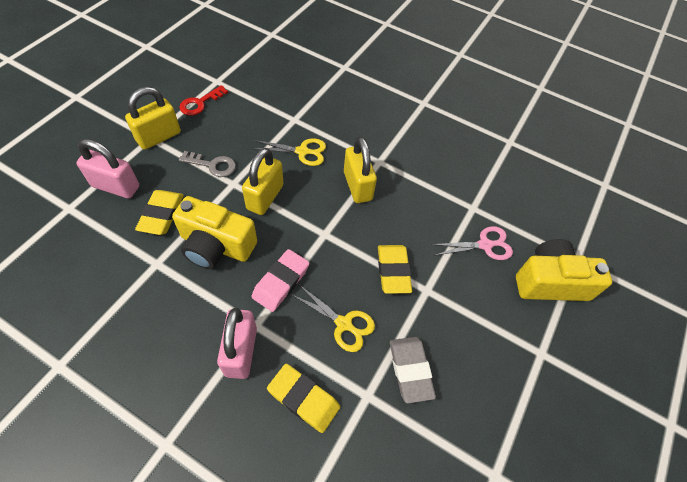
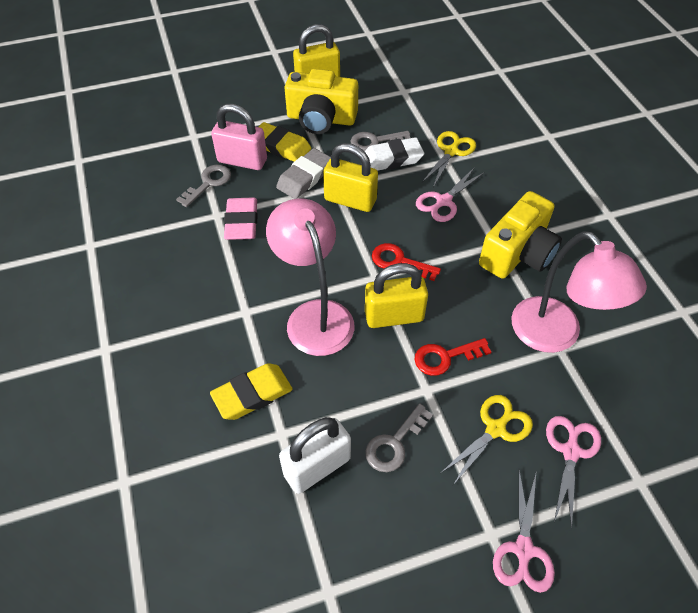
grey key: [179,151,236,177] = 1 -> [176,165,231,207] [350,131,410,151] [365,403,433,472] = 3
pink lamp: none = 0 -> [266,198,354,356] [511,231,647,353] = 2
pink padlock: [76,139,139,199] [217,308,257,379] = 2 -> [211,104,267,170] = 1
pink scissors: [431,226,513,260] = 1 -> [416,167,485,222] [493,470,555,593] [546,416,601,529] = 3
red key: [179,85,228,116] = 1 -> [372,243,441,281] [414,338,491,376] = 2
white eraser: none = 0 -> [365,137,424,171] = 1
white padlock: none = 0 -> [279,417,351,494] = 1
yellow eraser: [135,190,184,235] [267,364,340,433] [378,245,412,294] = 3 -> [210,363,293,420] [259,122,311,162] = 2

